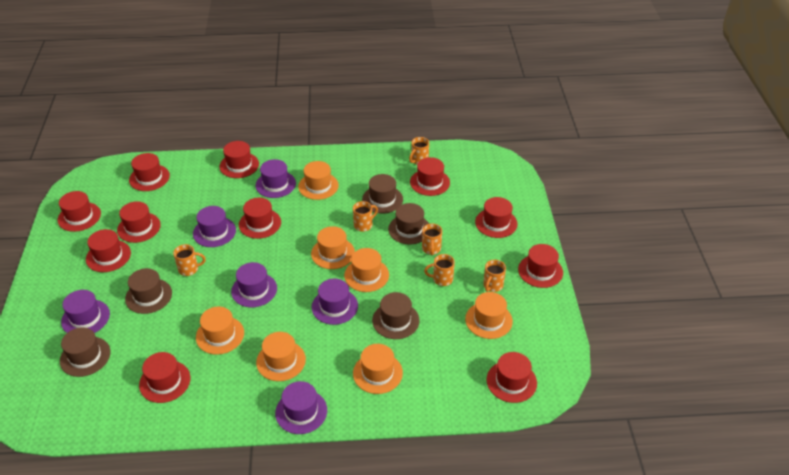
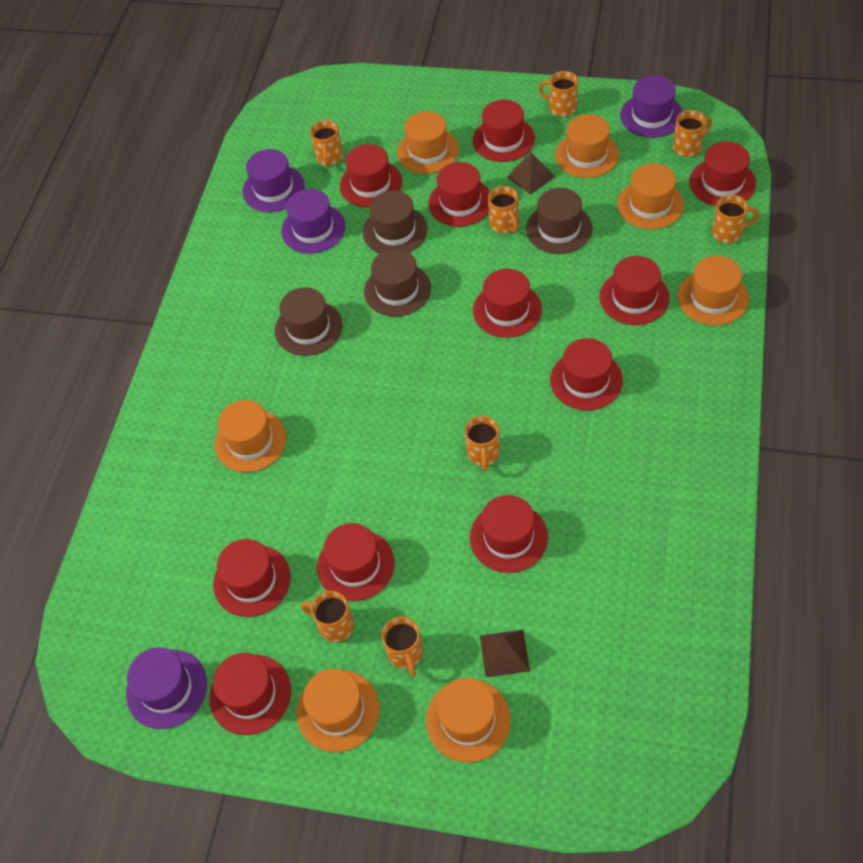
brown hat: [60,327,110,377] [125,268,172,314] [362,174,403,214] [372,292,420,339] [388,203,429,244] = 5 -> [275,287,343,356] [363,190,428,254] [364,249,431,317] [526,188,592,254] = 4
brown pyramid: none = 0 -> [480,630,530,677] [507,152,555,195] = 2
orange mug: [173,244,206,276] [353,201,378,232] [409,137,429,165] [422,224,442,255] [424,254,455,286] [483,260,506,292] = 6 -> [301,591,354,642] [310,120,343,167] [382,617,423,677] [465,416,500,472] [488,186,519,233] [538,71,578,117] [673,110,712,157] [712,195,759,243] = 8
purple hat: [61,290,110,333] [193,206,236,247] [231,262,277,307] [256,159,296,198] [275,381,327,434] [312,279,358,325] = 6 -> [126,648,207,729] [243,149,305,212] [281,189,345,254] [620,75,683,138] = 4

